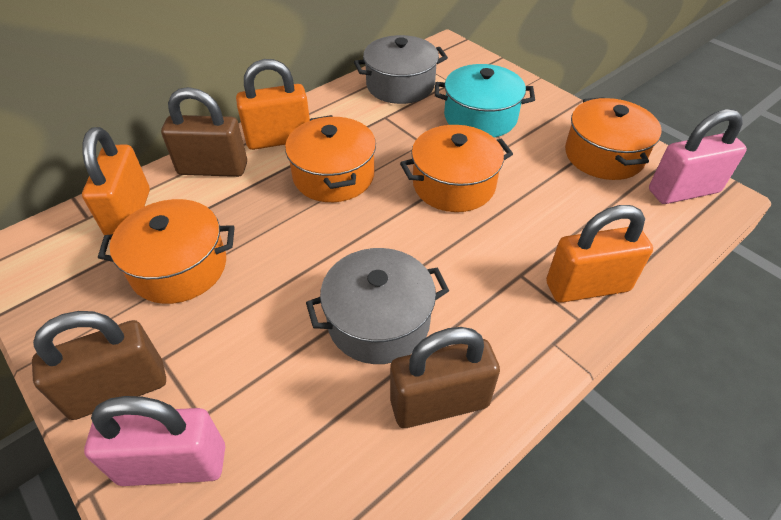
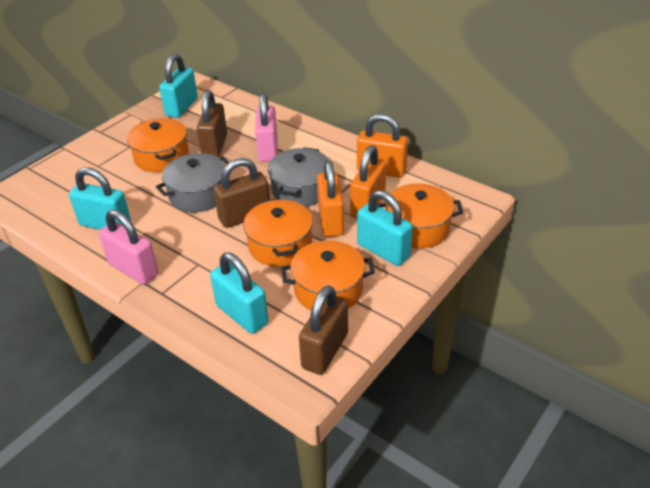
turquoise padlock: none = 0 -> [69,167,131,230] [159,53,198,118] [210,253,268,334] [357,190,413,266] = 4
turquoise pot: [435,64,535,138] = 1 -> none = 0

